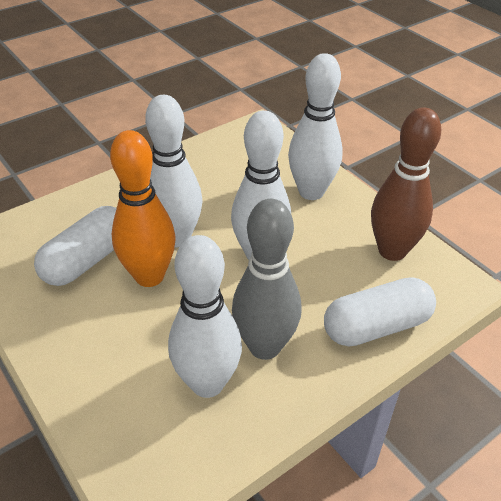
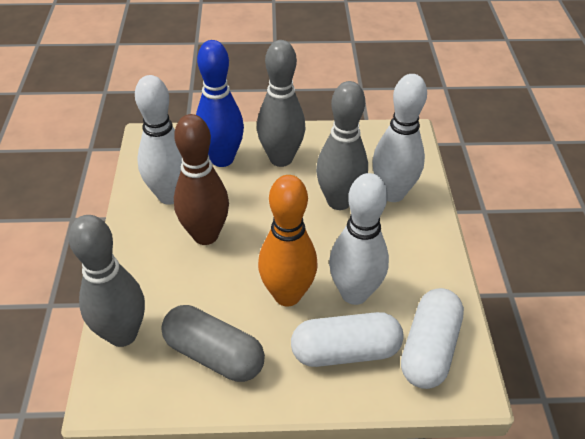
blue bowling pin: none = 0 -> [196,40,244,167] = 1
grey bowling pin: [232,199,302,360] = 1 -> [69,215,145,347] [257,40,306,167] [316,81,368,210] = 3
grey capsule: none = 0 -> [161,305,265,382] = 1
white bowling pin: [145,95,202,248] [168,235,242,398] [231,110,291,260] [288,53,343,200] = 4 -> [135,75,182,205] [329,173,389,305] [372,74,427,202] = 3

